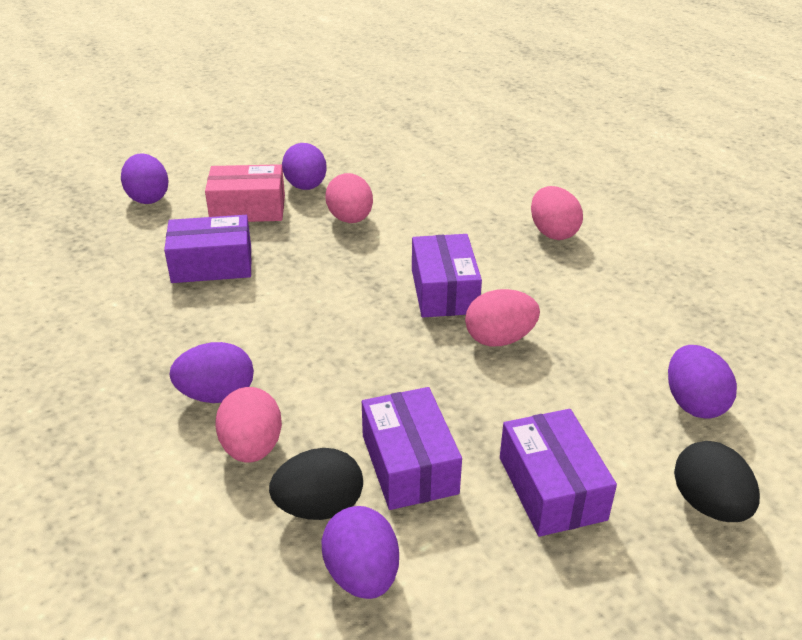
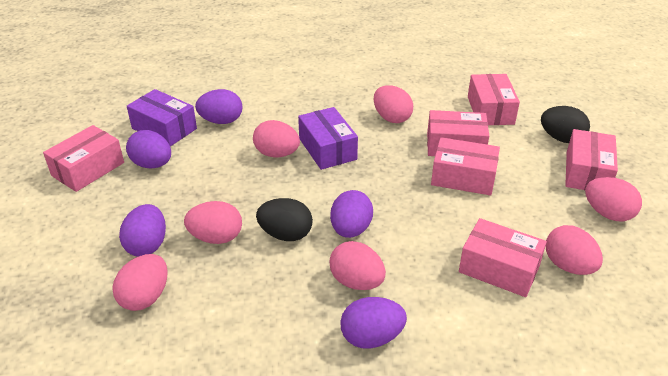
pink box: [205,164,285,222] = 1 -> [43,125,124,192] [427,110,489,156] [431,137,500,195] [459,218,547,297] [468,74,520,125] [565,129,618,190] = 6
pink egg: [215,387,282,462] [325,173,373,223] [465,289,540,346] [531,186,583,240] = 4 -> [112,254,168,311] [184,201,242,244] [253,120,300,157] [329,241,386,290] [374,85,413,123] [546,225,603,275] [585,177,642,221] = 7
purple box: [164,215,252,283] [362,387,462,510] [412,234,482,317] [500,409,617,537] = 4 -> [127,89,197,147] [298,107,358,170] = 2

